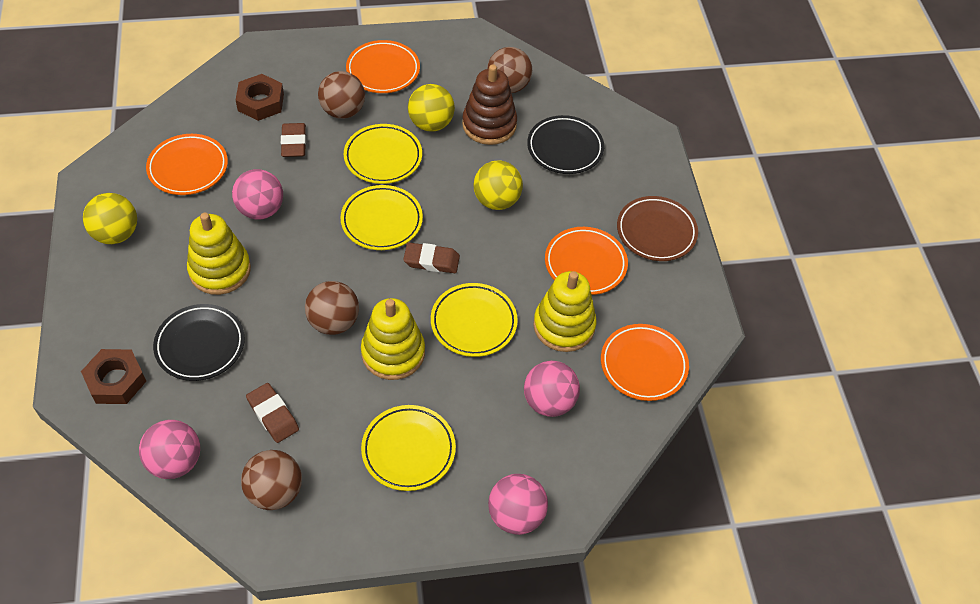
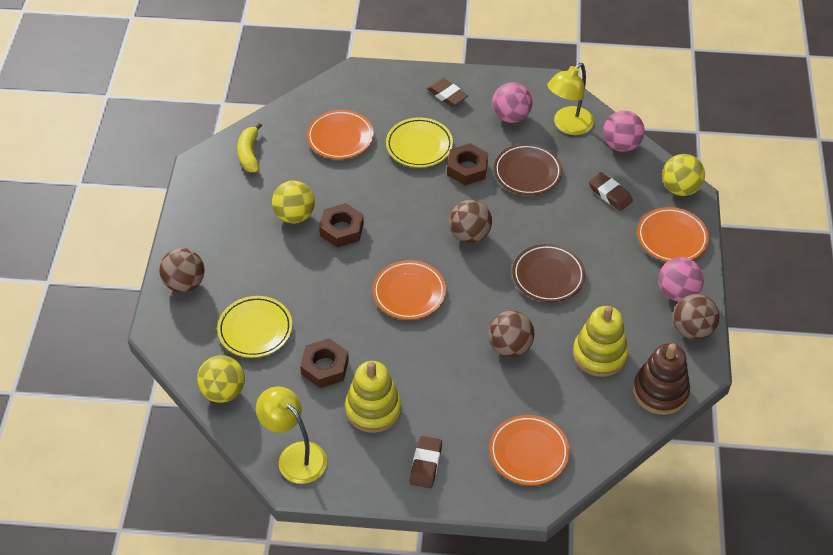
black plate: [153,304,245,381] [527,115,604,174] = 2 -> none = 0
brown nut: [81,349,146,404] [236,74,284,121] = 2 -> [300,338,349,388] [319,203,364,248] [447,143,488,185] = 3
brown plate: [617,196,698,261] = 1 -> [494,144,562,195] [513,244,585,302] = 2
pink ball: [139,420,200,479] [232,169,283,219] [488,474,548,535] [524,361,580,417] = 4 -> [492,82,532,123] [603,110,645,152] [658,257,704,302] = 3
yellow banana: none = 0 -> [237,123,262,172] = 1
yellow lamp: none = 0 -> [256,386,327,484] [547,63,594,135] = 2
yellow plate: [340,185,423,250] [344,124,422,184] [361,405,456,491] [431,283,518,357] = 4 -> [217,296,292,358] [386,117,453,167] = 2
yellow stacking toy: [187,213,251,295] [361,298,425,380] [533,271,597,352] = 3 -> [345,361,402,433] [573,306,628,377] = 2

